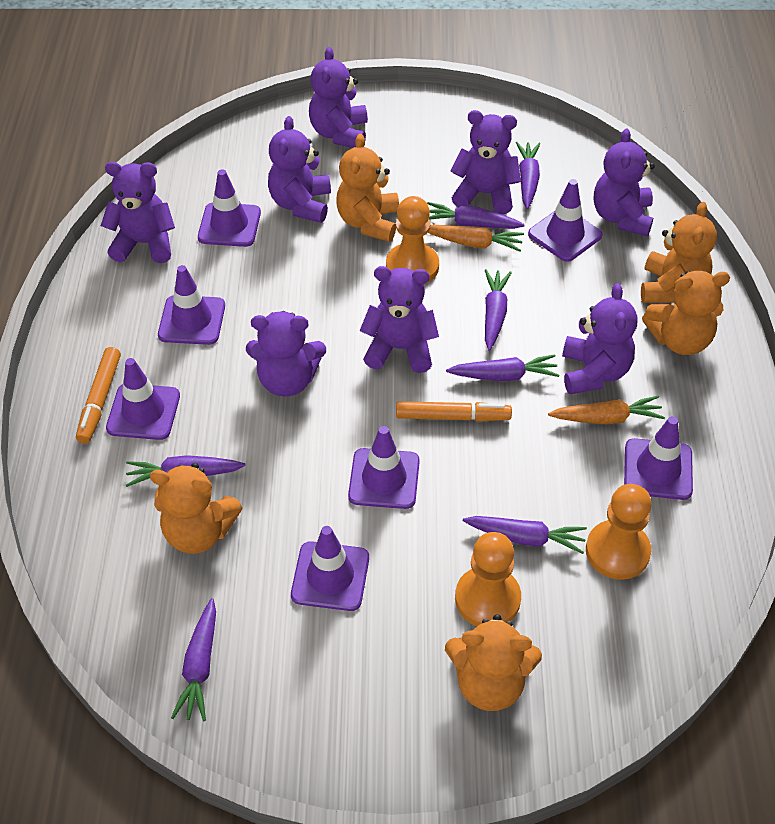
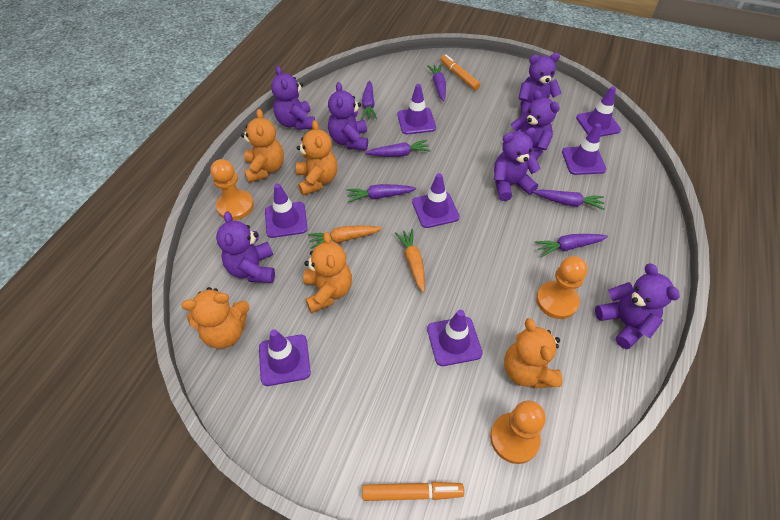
purple carrot: [126,455,246,487] [171,598,216,721] [427,202,525,229] [446,354,559,381] [463,516,587,554] [485,269,512,351] [516,142,540,209] = 7 -> [346,184,416,203] [361,81,377,120] [365,140,431,157] [427,64,446,101] [533,190,604,210] [534,234,608,257] = 6
purple teddy bear: [101,162,175,263] [246,311,326,397] [268,116,331,223] [309,47,368,148] [360,266,439,373] [451,110,521,214] [562,283,637,394] [594,129,655,236] = 8 -> [216,211,275,283] [271,66,315,130] [328,82,368,151] [494,127,541,201] [511,90,560,160] [518,53,562,117] [595,264,680,349] = 7

